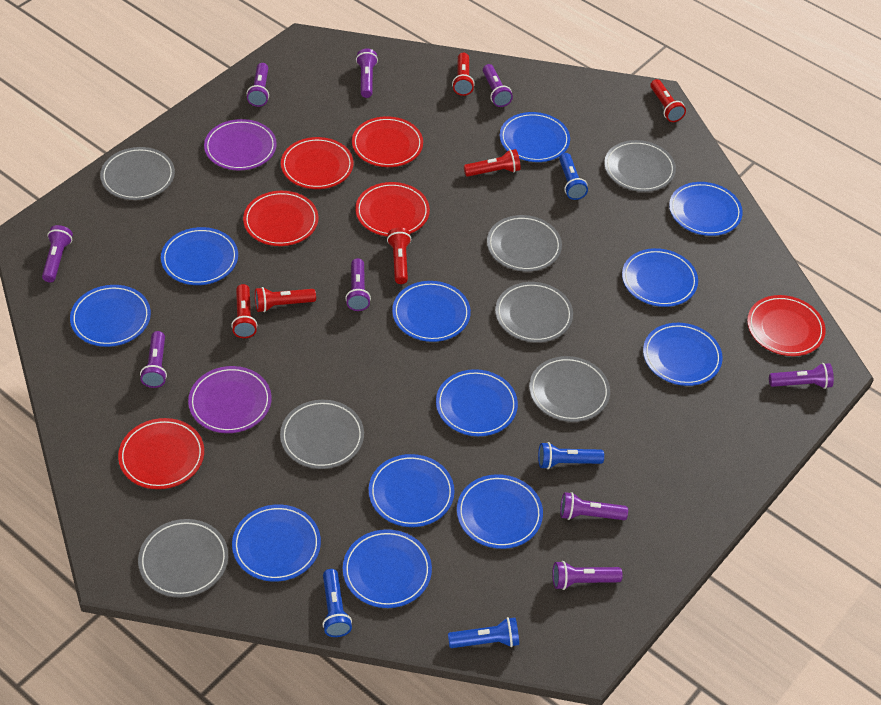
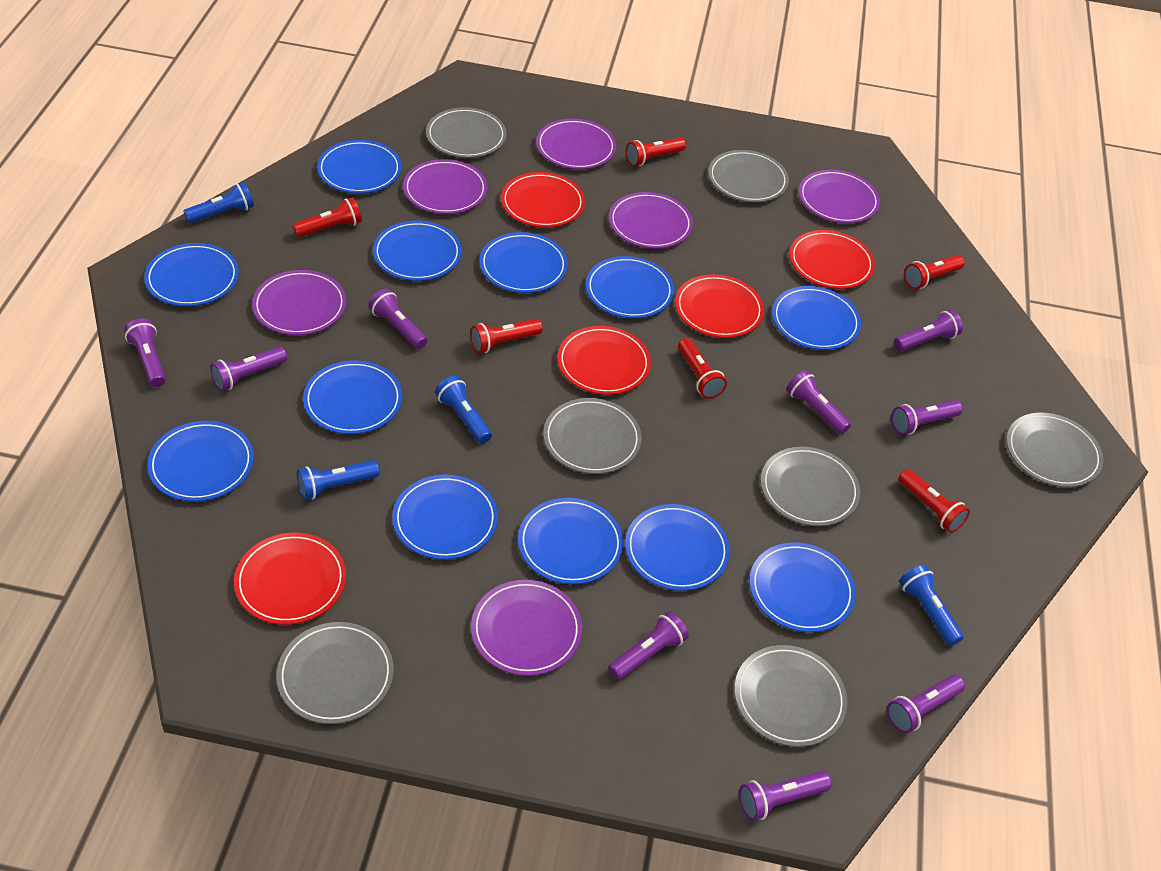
purple plate: [188,366,272,433] [204,119,277,170] = 2 -> [252,270,346,335] [403,159,488,214] [471,580,582,676] [536,118,616,169] [609,192,693,249] [799,170,880,223] = 6
red plate: [118,418,204,489] [243,191,319,246] [281,137,353,189] [352,116,423,167] [355,182,430,237] [747,295,826,356] = 6 -> [234,532,346,625] [501,172,585,228] [557,326,651,395] [675,274,764,338] [789,230,875,289] = 5

